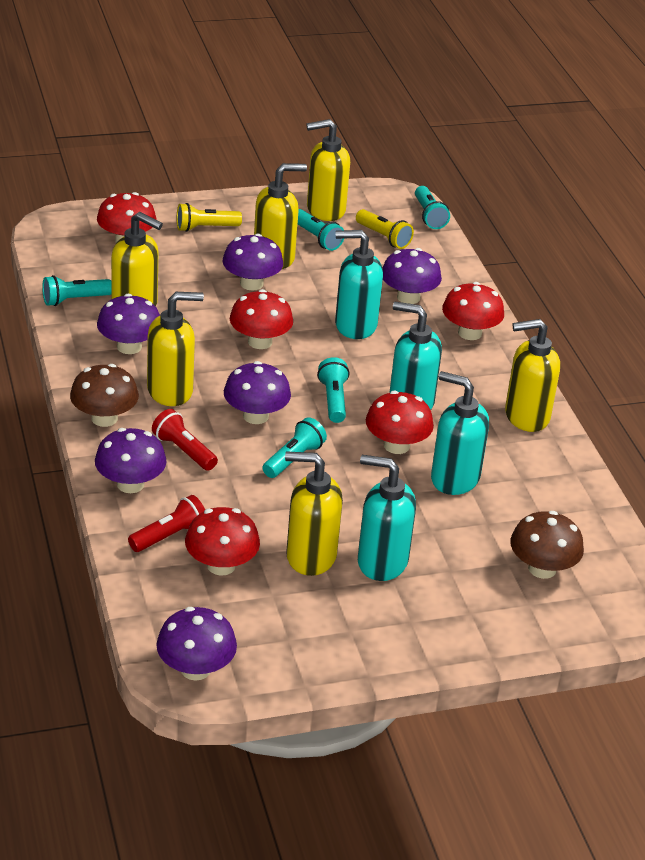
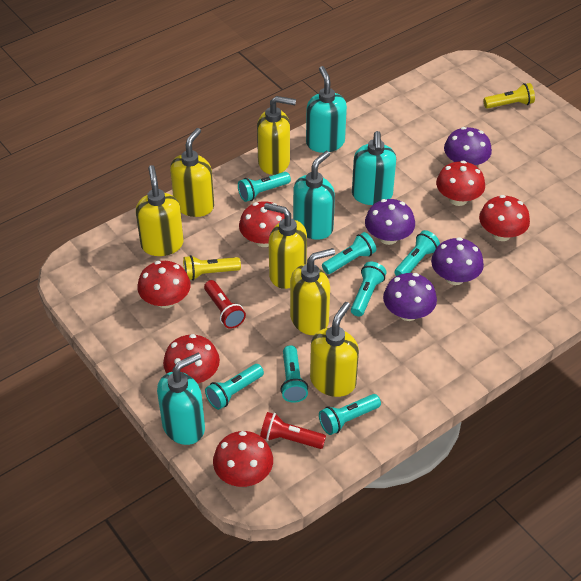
brown mushroom: [70,364,139,427] [510,511,584,579] = 2 -> none = 0
purple mushroom: [95,428,167,493] [97,294,160,354] [156,607,237,681] [223,234,283,291] [224,361,291,424] [383,248,442,304] = 6 -> [365,199,415,245] [383,273,437,321] [431,237,484,285] [444,127,492,165] = 4
red mushroom: [97,192,157,243] [185,507,260,576] [230,289,293,349] [366,391,434,454] [442,282,504,340] = 5 -> [137,261,191,308] [163,334,220,384] [213,431,273,487] [239,201,284,247] [436,161,485,206] [479,195,530,241] = 6
turquoise flashlight: [42,275,111,306] [263,417,327,478] [298,209,344,251] [317,357,350,423] [415,186,450,229] = 5 -> [205,364,264,410] [238,172,291,202] [280,345,308,403] [319,394,381,435] [322,232,376,274] [351,262,387,317] [394,230,440,276] = 7

